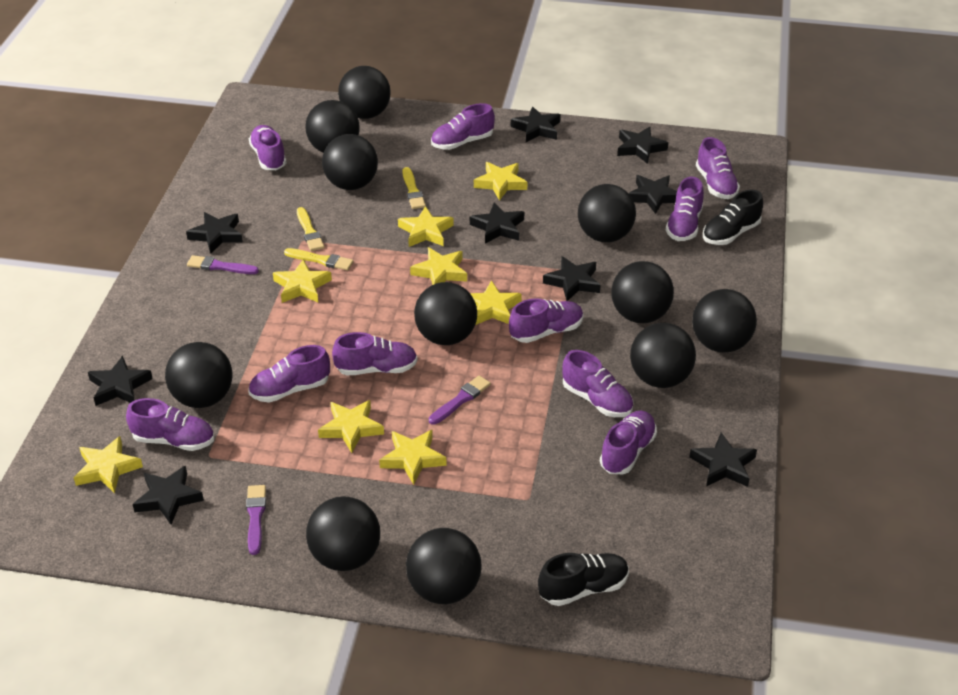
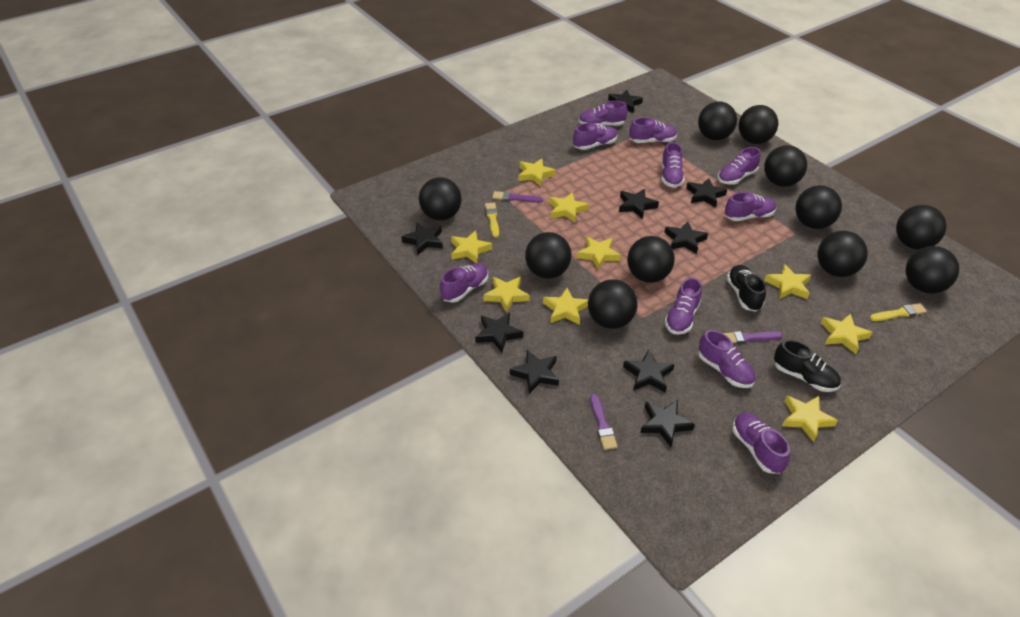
yellow brush: [284,248,354,270] [297,207,324,251] [402,167,426,209] = 3 -> [485,203,499,238] [870,303,927,321] = 2
yellow star: [74,436,143,493] [273,259,332,303] [318,400,384,453] [379,430,447,485] [398,206,454,247] [410,247,467,285] [470,280,522,325] [474,162,527,201] = 8 -> [451,230,492,263] [483,277,530,313] [518,158,556,186] [543,288,588,325] [549,192,589,222] [577,236,621,270] [764,264,811,299] [782,396,838,442] [821,313,873,354] = 9

